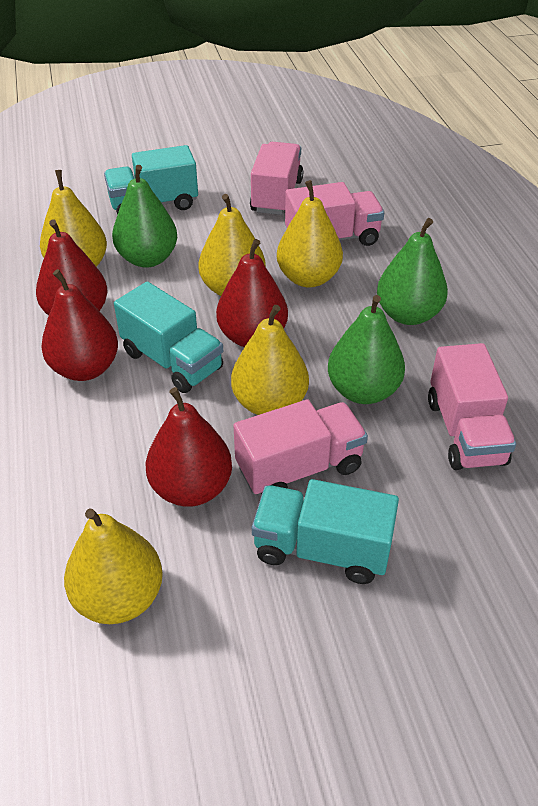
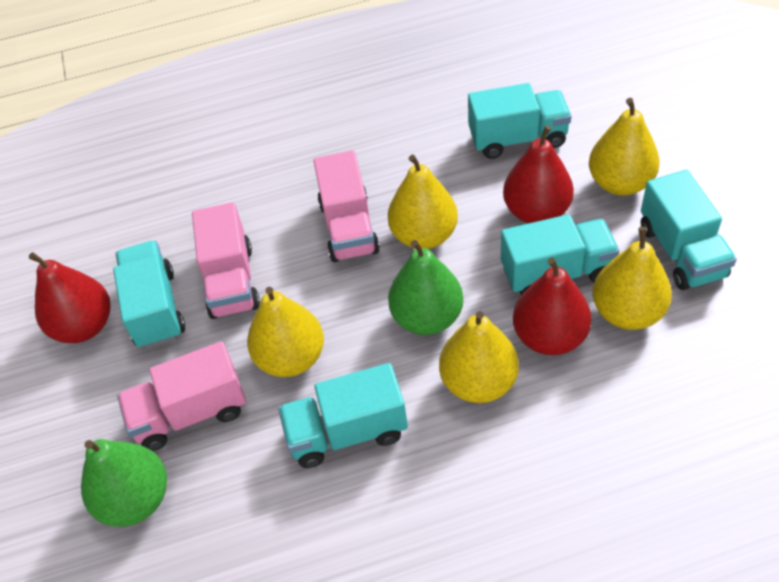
green pear: [112,165,178,268] [328,295,405,404] [377,218,448,325] = 3 -> [81,439,167,527] [388,240,463,335] = 2
pink truck: [233,399,368,494] [250,142,303,215] [285,182,384,246] [428,343,516,470] = 4 -> [117,341,246,451] [192,202,260,319] [314,150,380,262] = 3
red pear: [36,219,107,315] [41,269,118,381] [146,387,232,507] [216,239,288,347] = 4 -> [29,252,110,343] [503,125,574,223] [513,257,592,355] = 3
turquoise truck: [104,145,198,215] [114,282,223,393] [252,479,399,584] = 3 -> [113,241,185,349] [278,363,408,468] [468,83,571,159] [501,214,619,295] [641,170,737,290] = 5

